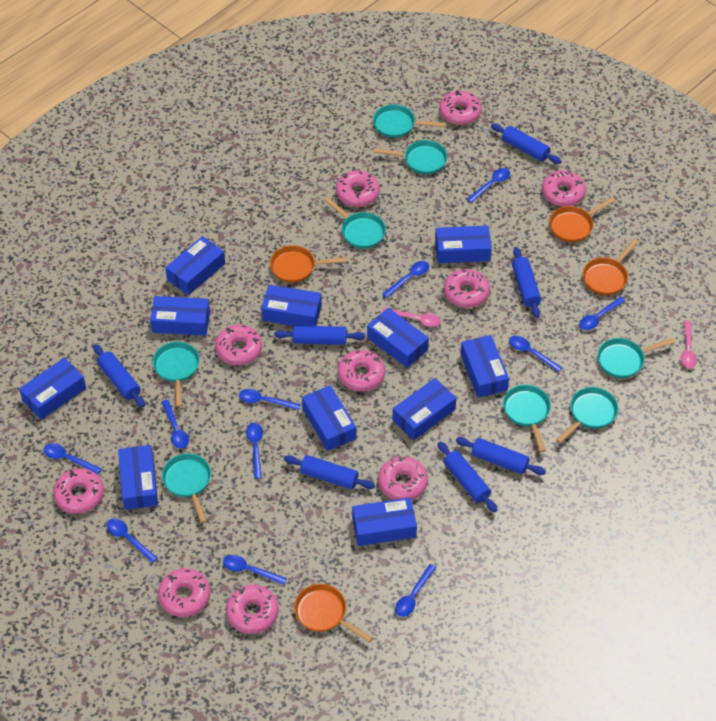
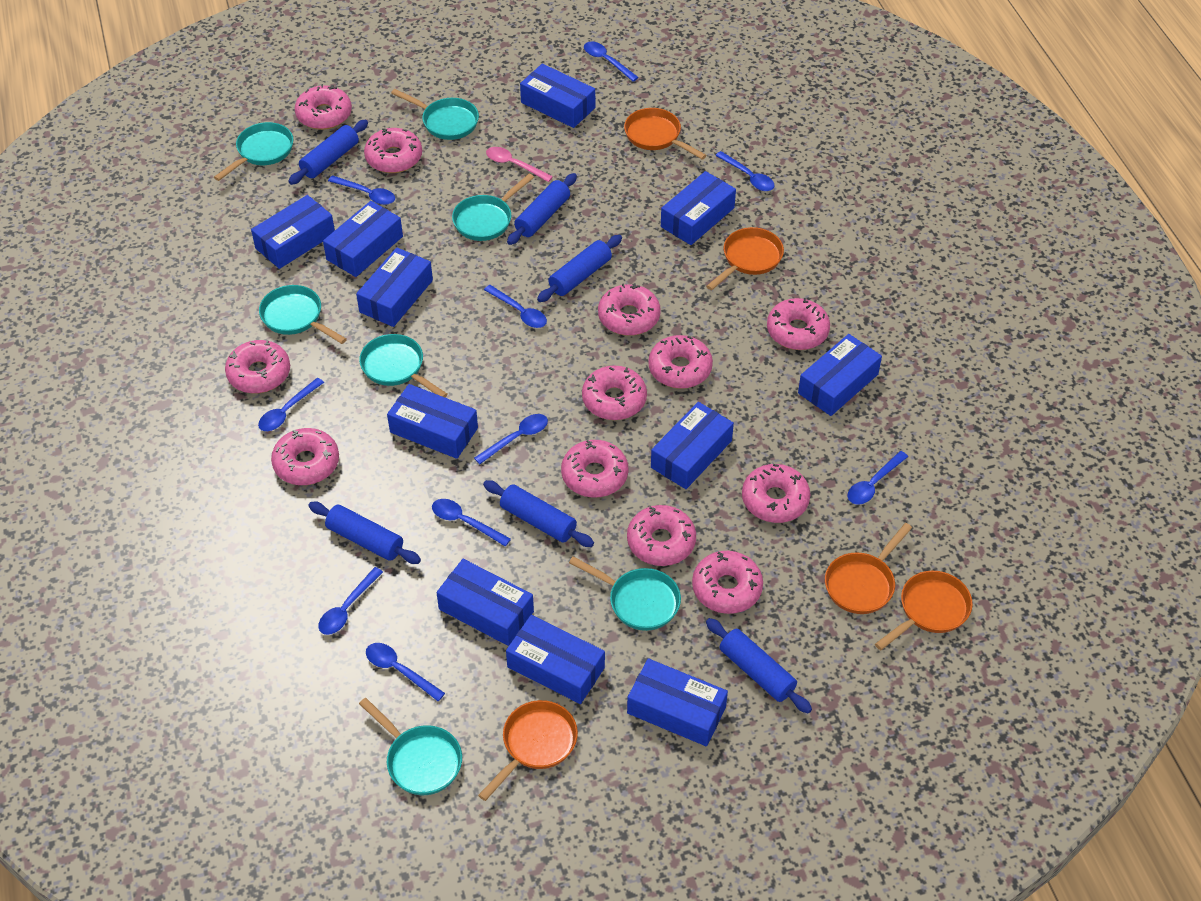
blue rolling pin: [93,344,145,408] [274,325,365,345] [284,455,375,489] [438,441,497,513] [456,437,546,475] [491,123,562,164] [512,247,541,318] = 7 -> [288,119,368,185] [308,502,421,564] [483,480,594,547] [507,173,577,245] [537,235,622,302] [706,618,812,713] = 6
blue spoon: [43,443,102,474] [107,518,158,563] [162,400,189,449] [223,555,287,585] [239,389,300,410] [246,423,263,479] [383,261,429,298] [395,564,436,617] [467,168,510,203] [509,336,563,372] [579,297,625,330] = 11 -> [258,378,324,431] [318,567,383,635] [328,175,395,205] [366,643,445,701] [432,499,511,546] [474,414,548,464] [484,285,547,328] [584,42,639,82] [715,151,775,191] [848,451,908,505] = 10
orange pan: [270,245,347,283] [294,584,373,643] [549,197,616,242] [583,239,639,295] = 4 -> [478,700,578,801] [624,108,707,159] [706,227,784,290] [825,523,912,614] [875,571,973,650] = 5
pink donut: [53,468,104,514] [158,568,210,617] [215,325,262,365] [226,585,279,634] [336,171,380,207] [338,350,385,391] [378,456,428,500] [439,90,482,125] [444,269,490,308] [542,170,586,207] = 10 -> [225,340,290,394] [271,428,339,485] [295,84,352,130] [364,128,422,173] [561,440,628,498] [582,365,647,420] [598,283,661,336] [627,505,696,566] [648,335,713,389] [692,551,763,614] [742,464,810,523] [767,298,830,350] = 12
pink spoon: [382,308,441,327] [680,320,697,369] = 2 -> [486,147,553,182] = 1
turquoise pan: [153,342,200,407] [162,453,211,523] [324,197,386,249] [373,104,445,138] [374,140,448,175] [503,385,551,452] [556,387,618,443] [597,338,675,378] = 8 -> [214,122,293,181] [259,285,347,344] [359,334,448,397] [359,698,462,795] [391,89,479,140] [452,174,534,241] [569,556,681,631] = 7

